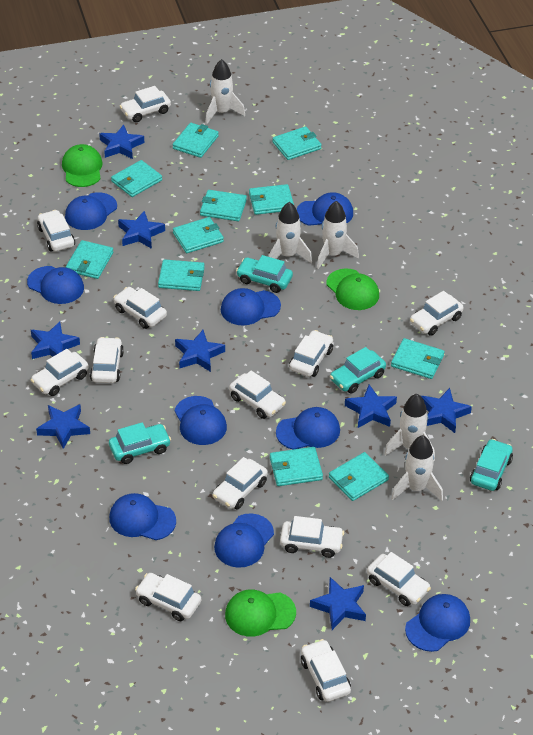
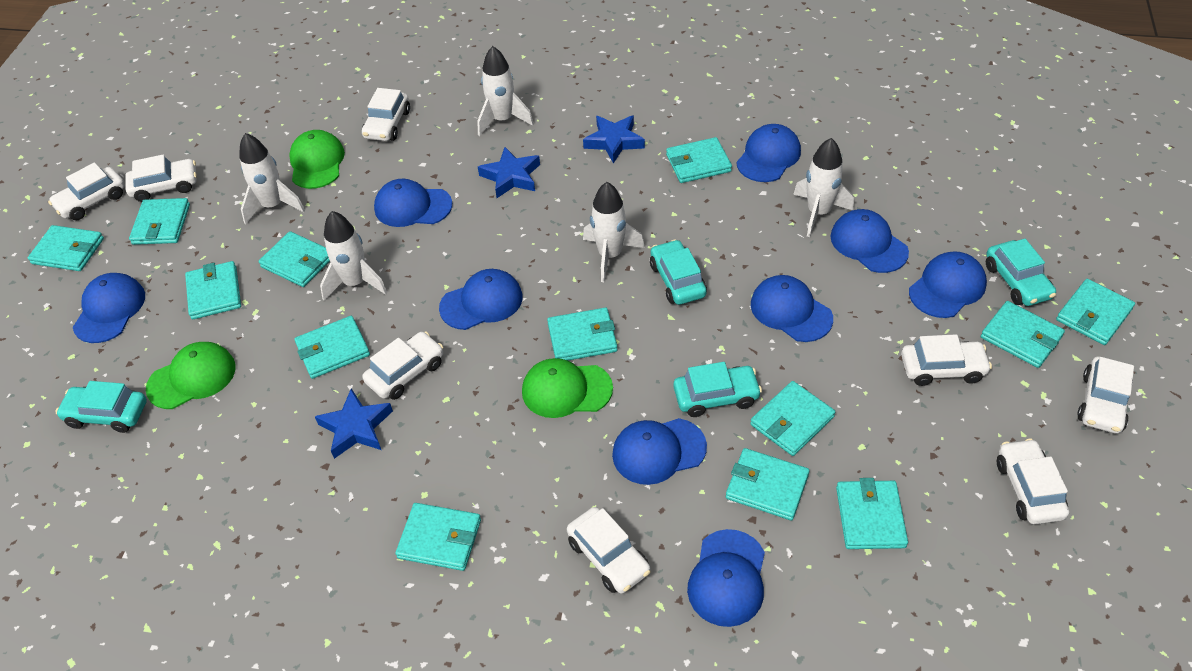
blue star: [31,321,80,359] [36,405,90,449] [99,125,144,159] [118,211,165,249] [175,330,225,372] [310,577,366,630] [345,385,397,428] [421,388,472,433] = 8 -> [315,389,393,459] [478,147,540,198] [583,116,645,164] = 3
turquoise wallet: [66,240,114,279] [111,160,162,197] [158,259,205,291] [173,123,219,158] [173,217,224,253] [200,190,247,221] [249,184,294,215] [270,447,323,486] [272,126,322,160] [329,452,389,501] [391,338,444,379] = 11 -> [28,225,104,271] [129,198,190,245] [185,261,241,320] [259,231,330,287] [294,316,370,379] [396,503,481,571] [547,308,617,361] [666,137,732,183] [726,448,810,521] [750,381,835,456] [836,478,908,549] [981,301,1065,368] [1056,279,1135,345] = 13
white car: [31,349,89,396] [37,210,75,252] [90,337,124,383] [113,287,167,329] [120,86,171,122] [135,573,201,621] [213,457,268,510] [229,371,286,419] [280,516,344,558] [289,330,333,377] [301,639,351,702] [367,552,431,606] [410,291,464,336] = 13 -> [48,162,125,220] [125,154,197,202] [362,88,410,141] [362,332,443,400] [567,507,651,594] [901,334,992,386] [997,439,1069,524] [1077,357,1134,434] = 8

